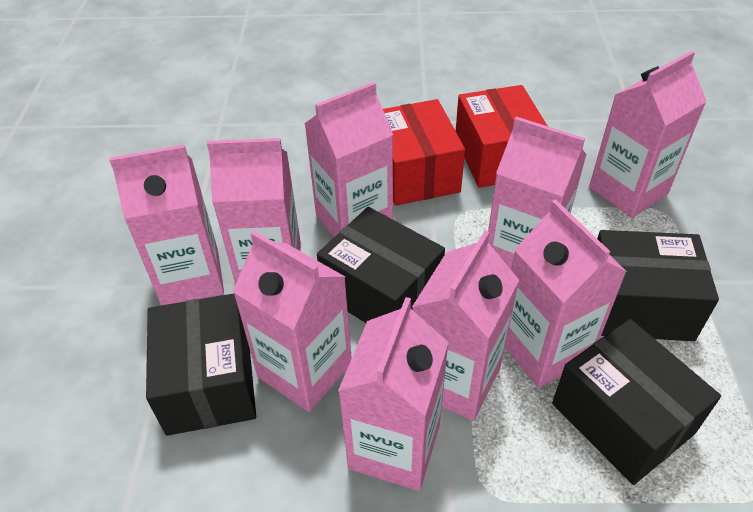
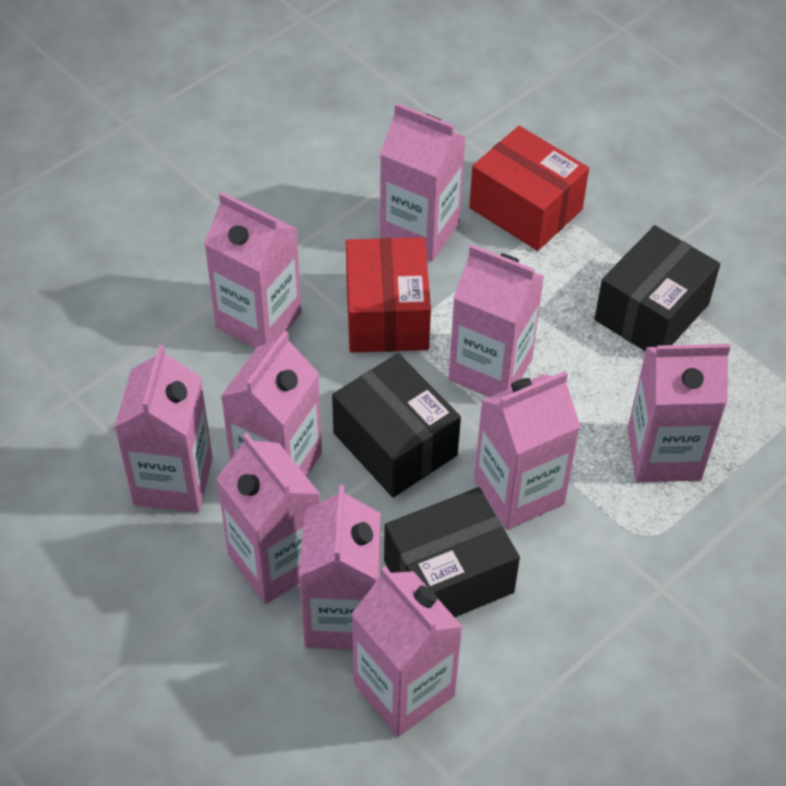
black box: [146,293,256,436] [317,207,445,323] [552,319,721,485] [597,230,719,341] = 4 -> [332,353,461,498] [384,487,520,617] [594,225,720,351] = 3
pink carton: [109,145,224,306] [207,138,301,285] [233,231,352,412] [304,82,393,237] [338,297,449,491] [412,230,519,421] [488,117,586,269] [505,199,627,388] [589,51,707,218] = 9 -> [114,345,213,513] [204,192,301,349] [216,433,320,604] [221,331,322,477] [299,485,381,650] [352,566,463,737] [380,103,466,262] [448,244,544,397] [474,371,581,530] [627,344,731,482] = 10

